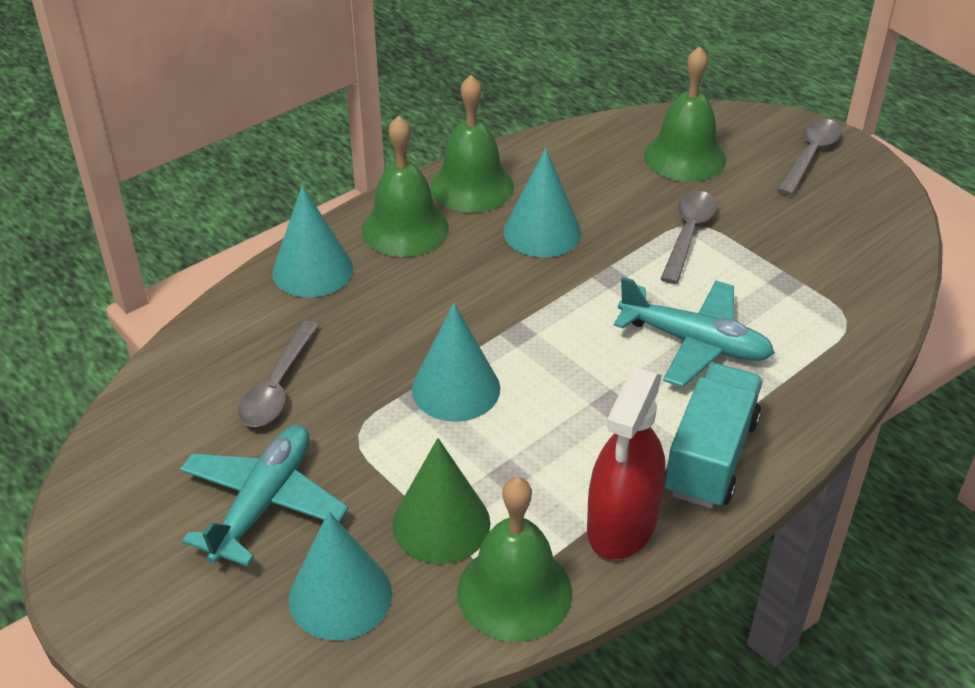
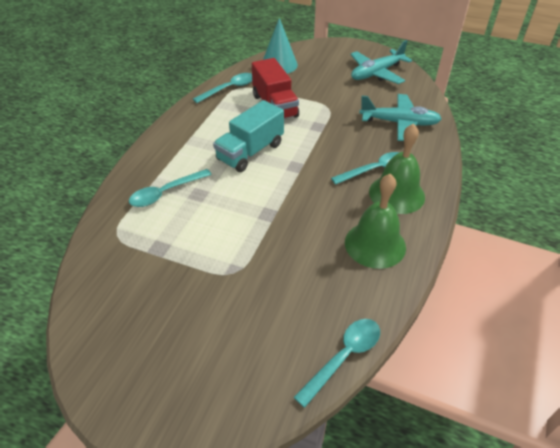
green bell: [362,116,449,257] [430,75,514,213] [457,477,572,642] [644,46,726,182] = 4 -> [345,174,406,269] [369,123,425,214] = 2
green cone: [392,438,490,564] = 1 -> none = 0
grey spoon: [238,321,319,427] [661,191,717,284] [777,119,841,195] = 3 -> none = 0
red spray bottle: [587,367,666,560] = 1 -> none = 0
red truck: none = 0 -> [252,58,299,119] = 1
turquoise cone: [272,186,353,297] [289,511,392,641] [412,303,500,422] [504,148,581,257] = 4 -> [263,18,298,74] = 1
turquoise spoon: none = 0 -> [129,169,212,207] [193,73,252,103] [293,319,380,408] [331,152,400,185] = 4

